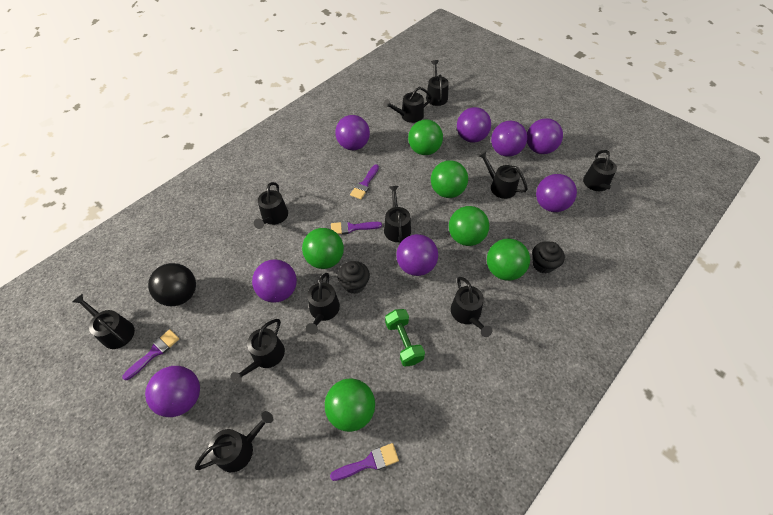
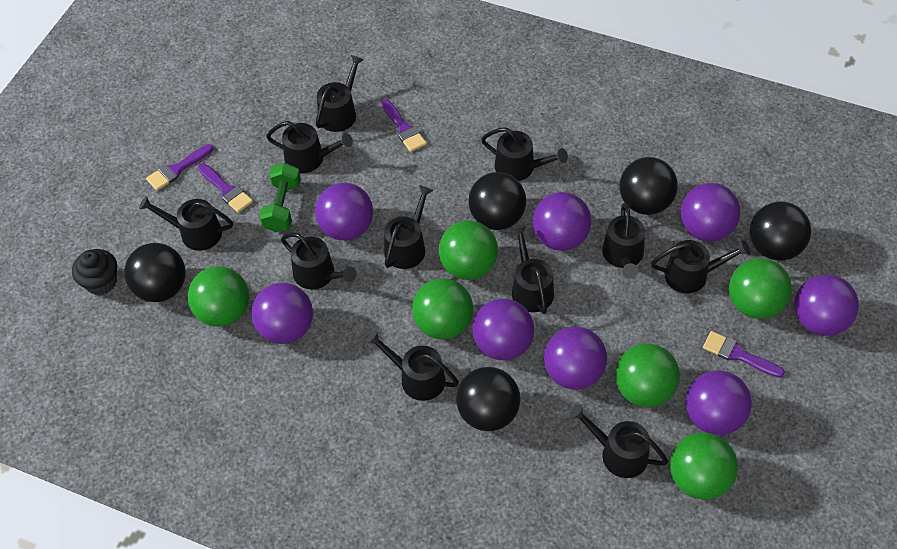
black ball: [148,263,196,307] = 1 -> [124,243,186,302] [456,367,520,431] [468,172,526,230] [620,157,678,215] [750,202,811,261] = 5
black cupcake: [337,261,370,294] [532,241,565,274] = 2 -> [72,249,117,295] = 1

